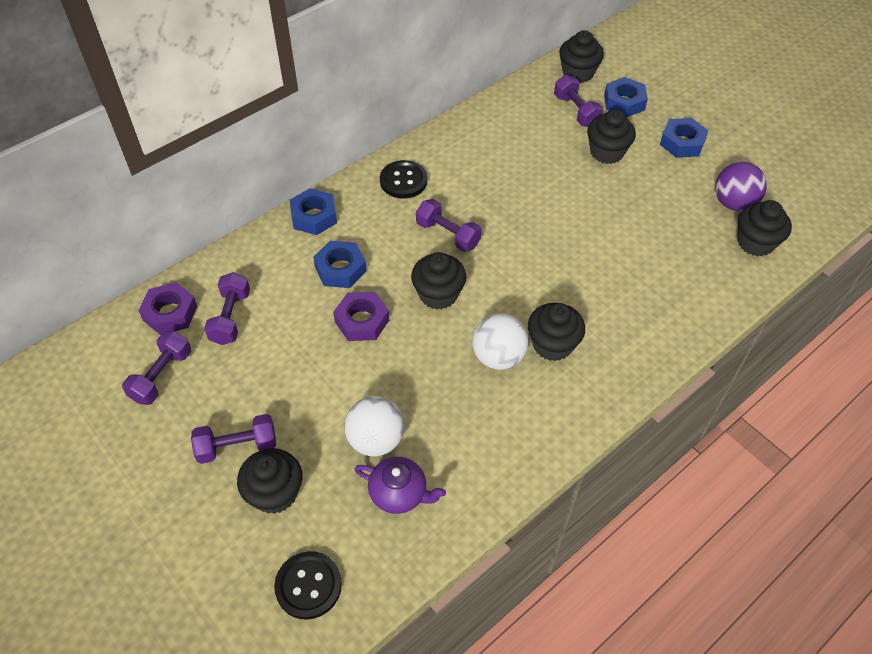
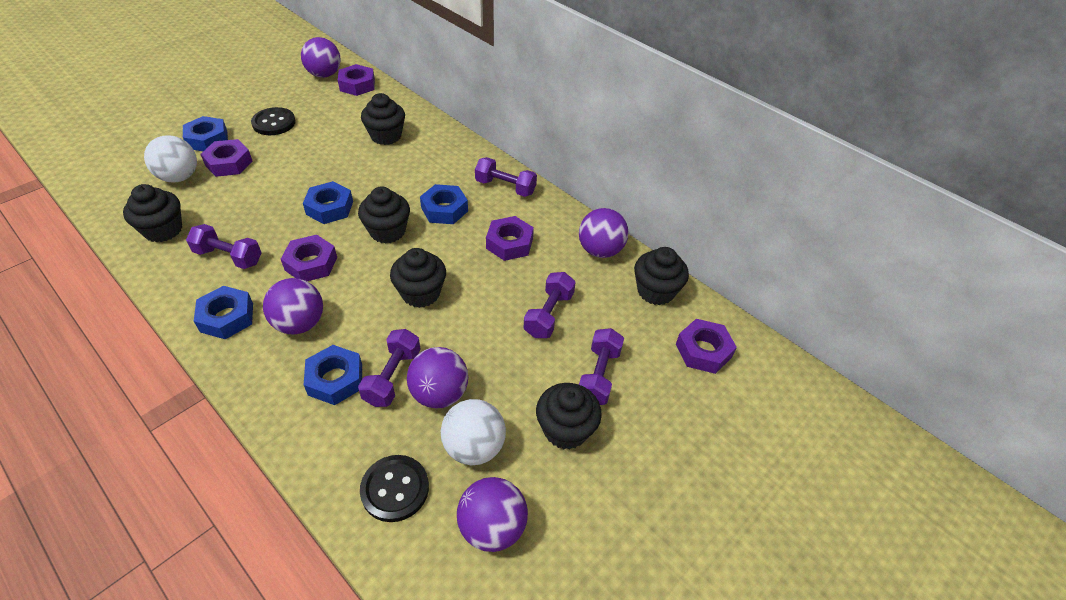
blue nut: [290,188,337,235] [313,241,367,288] [604,77,648,117] [660,118,708,158] = 4 -> [183,116,228,151] [194,286,253,339] [303,181,353,224] [304,345,362,405] [420,184,468,224] = 5
purple ball: [715,162,767,211] = 1 -> [263,278,323,334] [301,37,341,78] [407,347,468,408] [457,477,528,552] [579,208,629,258] = 5
purple nut: [138,282,197,335] [333,292,389,341] = 2 -> [200,139,252,177] [281,235,337,281] [338,64,375,96] [486,216,534,261] [676,319,737,374] = 5
purple teapot: [354,457,446,514] = 1 -> none = 0

